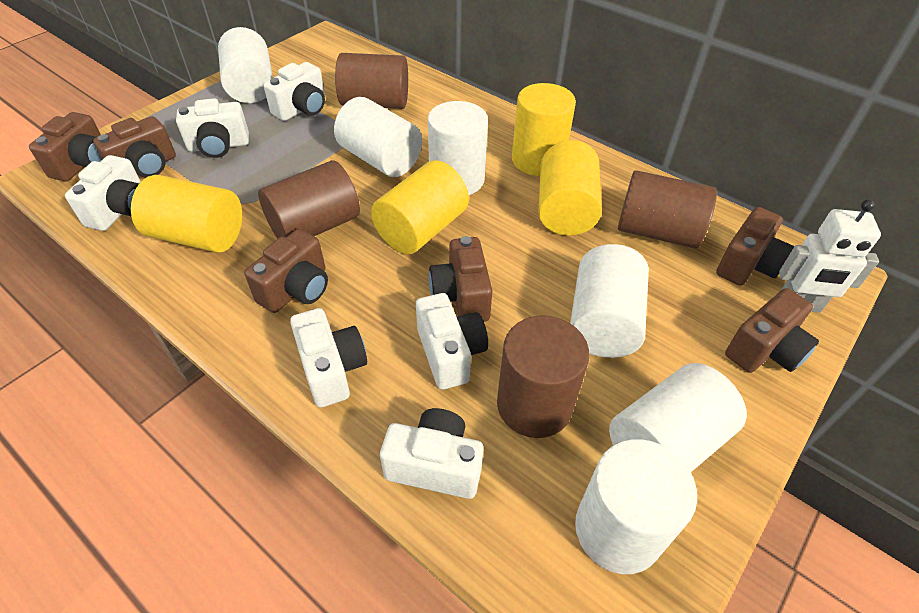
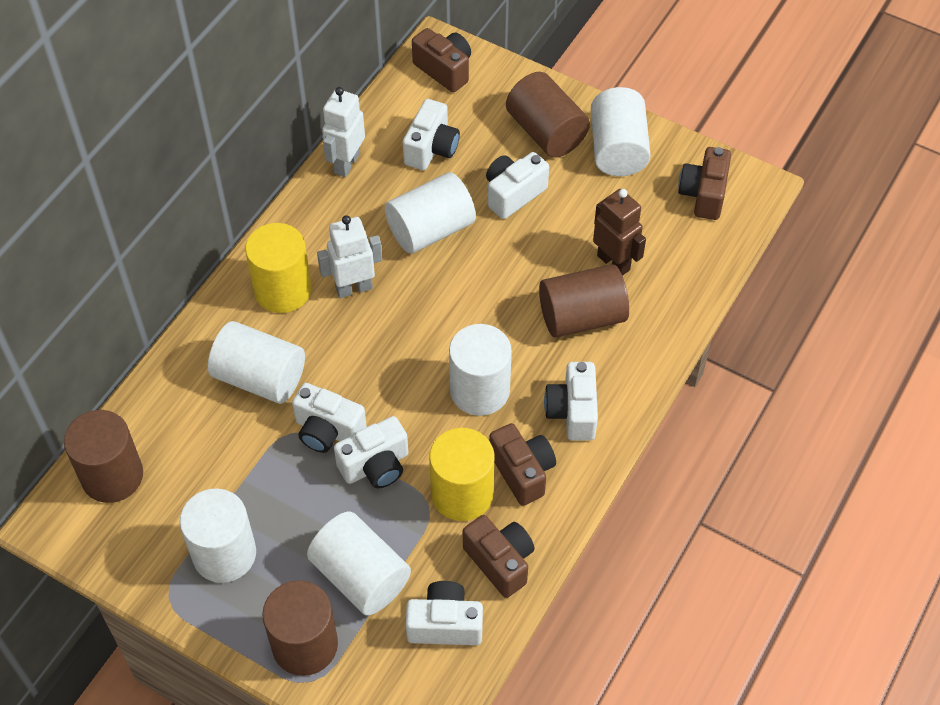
brown camera: [29,112,102,181] [93,116,176,178] [244,229,328,313] [429,236,492,322] [716,207,794,286] [725,288,819,373] = 6 -> [412,28,471,92] [463,515,535,598] [489,423,556,506] [678,147,731,220] = 4
brown robot: none = 0 -> [593,189,646,276] = 1
white robot: [779,199,881,313] = 1 -> [317,215,382,298] [322,87,365,177] = 2
yellow cylinder: [131,175,242,253] [371,161,469,254] [512,83,576,176] [538,140,602,236] = 4 -> [245,223,312,313] [429,428,495,521] = 2

